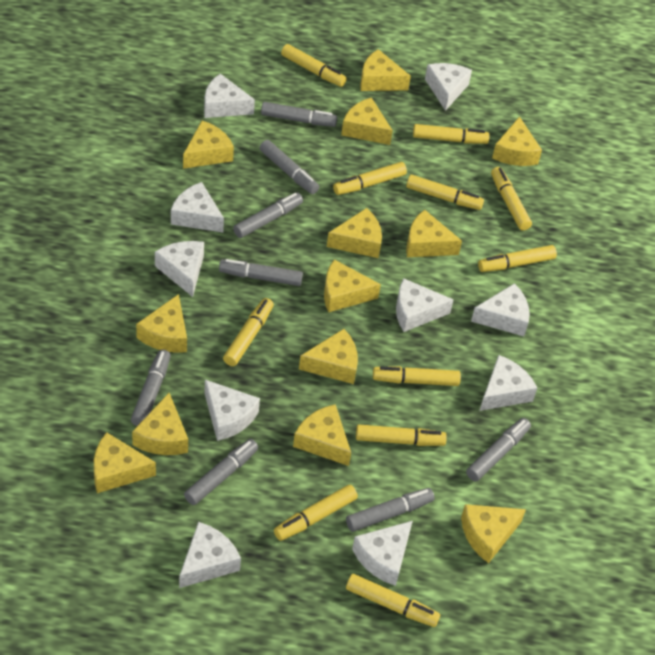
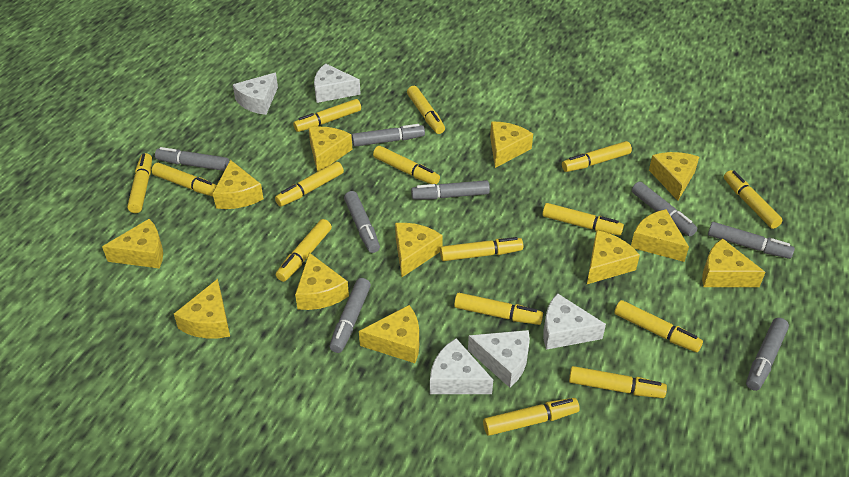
white cheese: [155,241,204,297] [171,182,224,233] [179,522,241,588] [204,74,255,118] [204,380,260,441] [352,521,413,586] [396,278,454,332] [425,63,472,111] [471,283,530,336] [480,355,537,411] = 10 -> [233,73,278,115] [314,64,361,103] [430,338,493,394] [468,330,530,388] [543,293,606,350] = 5
yellow cheese: [94,432,156,493] [132,393,188,455] [136,294,187,353] [183,121,234,169] [293,404,351,466] [299,329,358,384] [324,259,381,312] [327,208,382,258] [341,97,393,145] [360,49,411,91] [406,210,462,257] [461,504,526,563] [492,116,542,166] = 13 -> [102,219,163,269] [174,279,230,339] [213,160,264,209] [295,253,349,310] [308,127,352,172] [359,305,419,363] [395,223,443,277] [490,122,533,168] [587,230,640,284] [631,209,689,262] [649,152,699,201] [702,238,766,287] = 12
yellow marker: [223,298,274,366] [274,485,358,541] [281,44,347,87] [333,162,407,195] [346,574,440,627] [356,425,447,446] [373,366,461,386] [406,175,484,210] [413,124,490,144] [478,245,557,272] [491,167,532,231] = 11 -> [127,153,152,213] [151,163,217,197] [275,162,344,207] [276,219,332,282] [293,99,361,132] [373,146,440,185] [407,86,445,134] [440,237,523,261] [454,293,543,325] [483,398,580,436] [542,203,624,236] [562,141,632,172] [569,366,667,398] [614,300,703,352] [724,170,782,229] = 15

